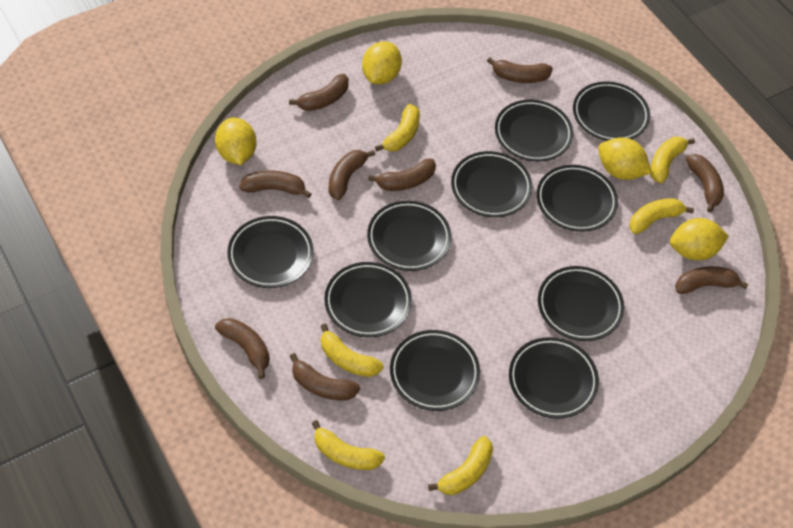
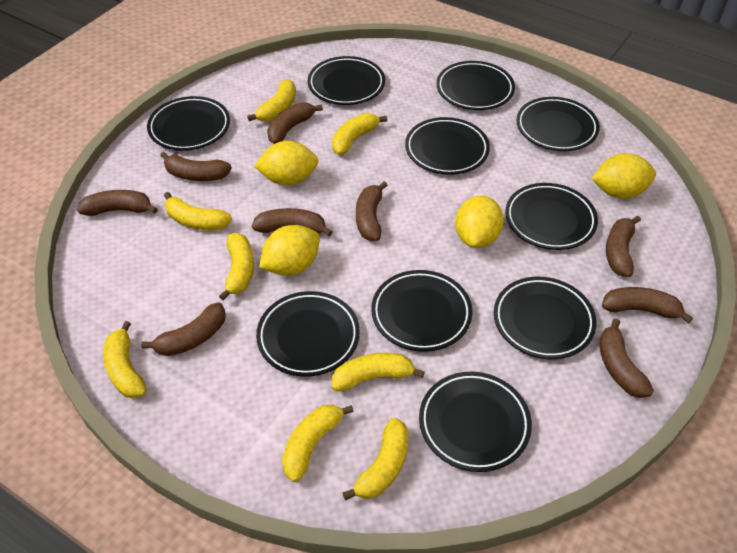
yellow banana: [311,420,385,470] [321,324,384,377] [375,104,420,152] [428,436,493,495] [629,198,694,234] [650,137,695,183] = 6 -> [103,321,146,398] [164,192,232,230] [219,233,254,301] [247,79,296,121] [282,405,354,482] [332,113,387,155] [332,353,425,391] [343,418,408,500] = 8

